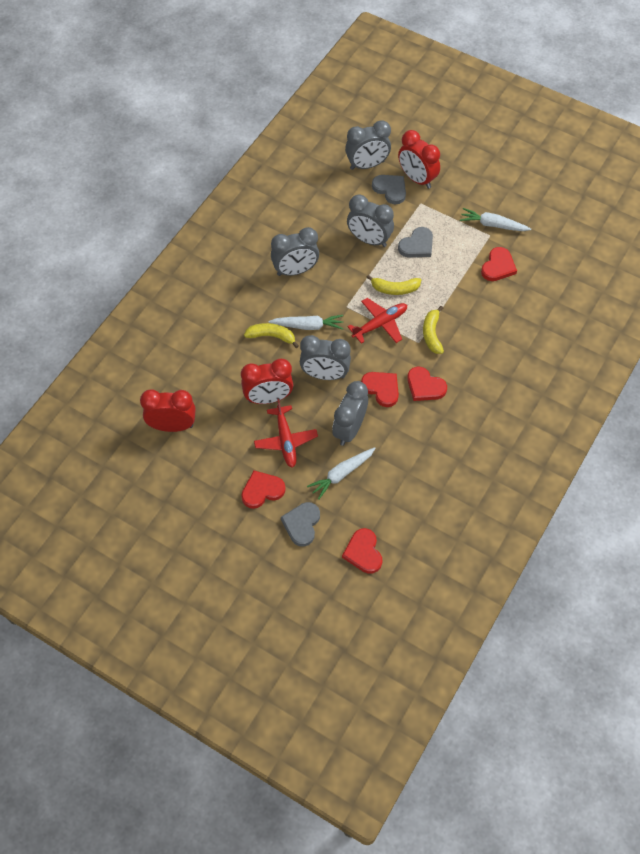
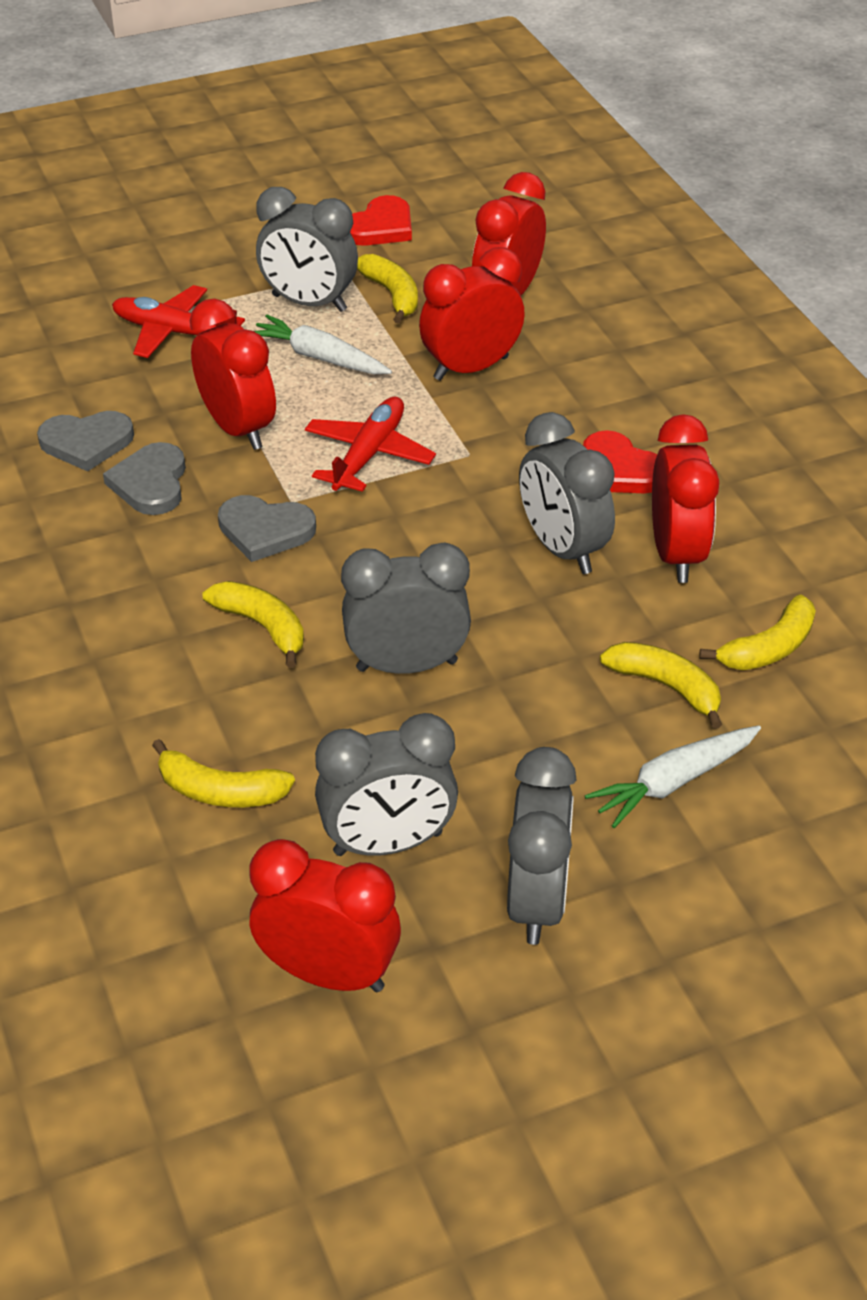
red clock: [140,389,195,432] [241,359,293,404] [398,130,440,189] = 3 -> [190,299,276,450] [249,839,401,992] [419,247,525,381] [472,172,546,295] [652,414,719,583] = 5
red heart: [241,471,286,509] [342,528,382,574] [361,372,399,407] [407,367,447,401] [481,247,517,281] = 5 -> [350,195,412,246] [583,430,657,493] = 2
white carrot: [268,315,344,330] [307,447,376,500] [460,208,531,231] = 3 -> [254,315,392,374] [585,725,761,828] = 2
yellow banana: [244,323,299,348] [366,275,421,295] [423,306,444,354] = 3 -> [152,739,295,807] [203,581,304,668] [357,254,418,323] [600,642,722,729] [699,595,816,670] = 5

